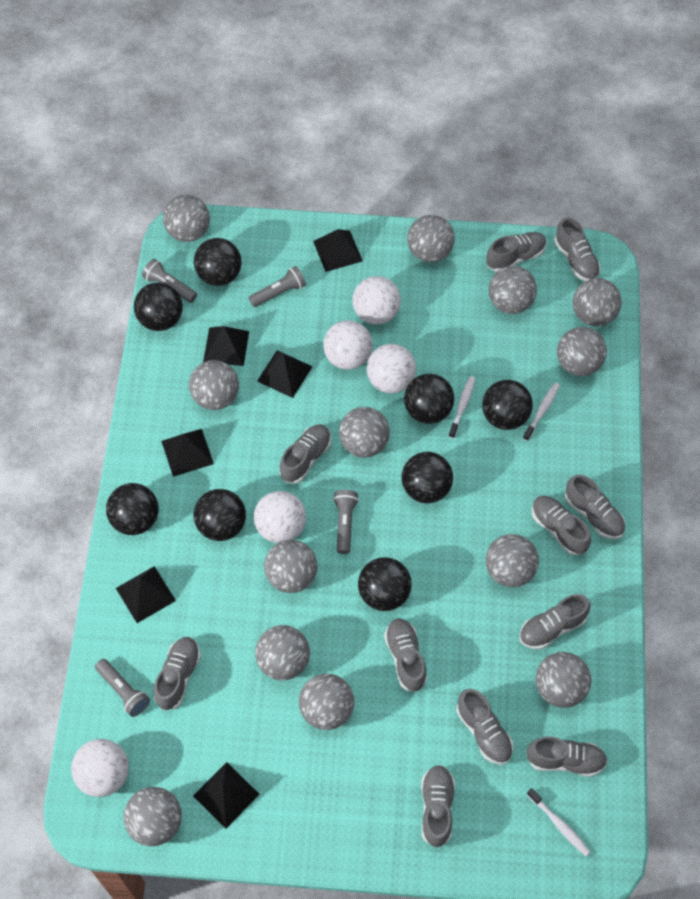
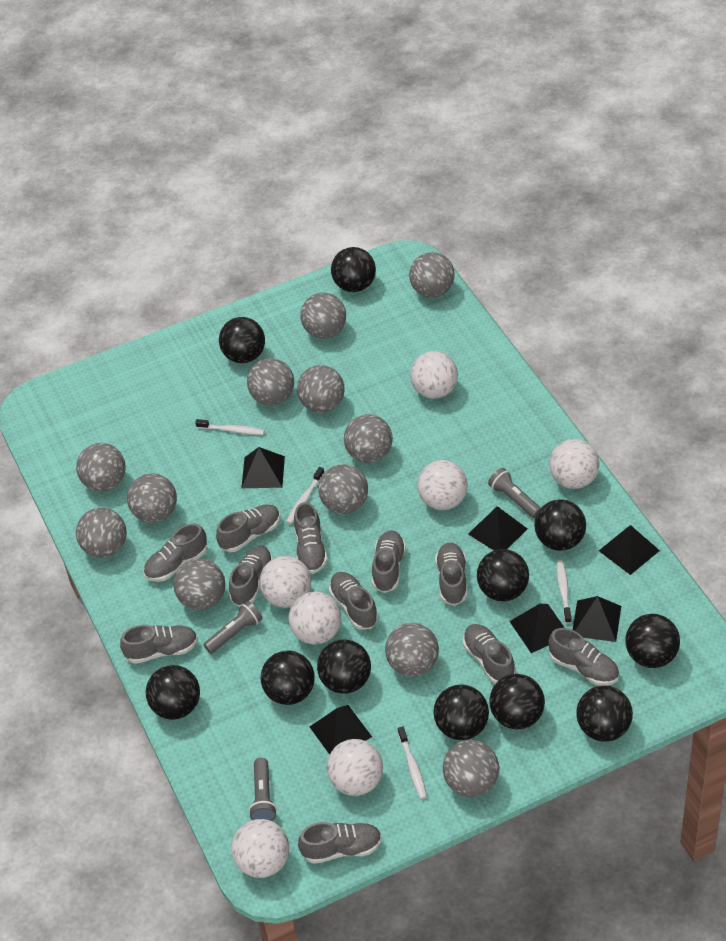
black ball: [106,483,159,535] [134,282,183,331] [194,238,242,286] [194,489,246,541] [358,557,412,611] [402,452,453,503] [404,374,454,424] [482,380,533,430] = 8 -> [146,665,200,720] [219,317,265,363] [261,651,315,705] [317,640,371,694] [331,247,376,292] [433,684,489,740] [477,549,529,601] [489,674,545,730] [535,499,586,551] [576,685,633,742] [625,614,680,668] = 11
grey ball: [124,787,182,846] [163,195,210,242] [189,360,239,410] [255,625,310,680] [264,540,317,593] [299,674,354,730] [339,407,390,458] [407,215,455,262] [486,534,539,587] [489,266,537,314] [535,652,591,708] [557,327,607,376] [573,278,622,327] = 13 -> [76,443,126,492] [76,507,127,558] [127,473,177,523] [173,559,225,610] [247,358,294,406] [297,365,345,413] [300,292,346,339] [318,464,368,514] [344,414,393,463] [385,623,439,677] [409,252,455,298] [443,740,499,797] = 12
grey flashlight: [95,659,150,717] [142,259,197,303] [249,266,306,307] [333,490,359,554] = 4 -> [203,601,263,654] [249,758,277,821] [488,468,541,518] = 3
white ball: [71,739,129,797] [254,491,306,543] [323,320,372,370] [352,276,401,325] [367,344,416,393] = 5 -> [231,819,289,878] [259,556,311,608] [288,592,341,645] [327,739,383,796] [410,351,458,399] [417,460,468,510] [549,439,600,489] = 7
white toothbrush: [449,376,475,438] [523,383,560,441] [527,788,591,856] = 3 -> [195,419,265,435] [286,467,324,524] [398,726,427,799] [557,560,572,624] = 4

